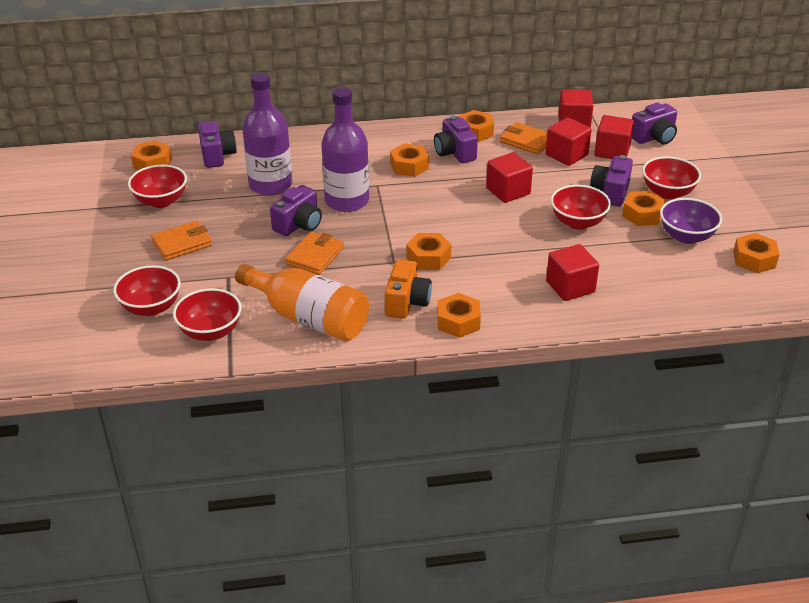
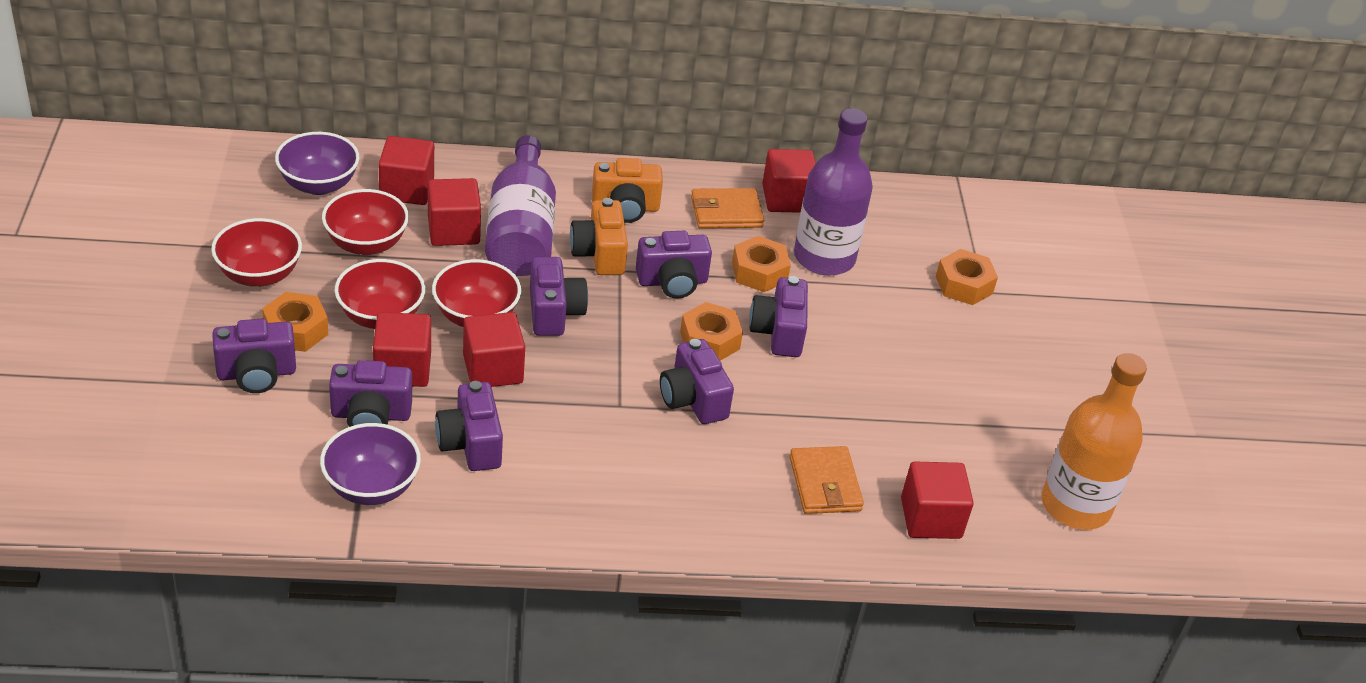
orange camera: [385,259,432,319] = 1 -> [570,198,628,275] [592,158,663,223] = 2
orange nut: [131,140,172,170] [390,143,429,177] [406,233,451,270] [438,293,481,338] [459,110,494,142] [622,191,666,226] [733,233,780,273] = 7 -> [262,292,328,352] [680,302,743,361] [732,236,791,292] [936,249,998,305] = 4
orange wallet: [151,221,212,261] [285,232,344,275] [500,122,547,155] = 3 -> [691,188,764,229] [790,446,864,514] = 2
purple bowl: [660,198,722,244] = 1 -> [275,132,360,195] [320,423,421,505] = 2
purple camera: [198,121,237,168] [270,185,322,236] [434,115,478,163] [590,155,633,206] [632,103,677,145] = 5 -> [212,318,296,393] [329,360,412,427] [435,381,503,471] [530,257,588,336] [636,231,712,298] [660,339,734,424] [749,276,808,357] = 7
red bowl: [113,265,181,316] [128,165,187,208] [173,288,242,341] [551,185,611,230] [642,156,701,199] = 5 -> [211,218,302,287] [322,189,409,255] [335,259,425,329] [432,259,521,327] = 4
red cube: [486,152,533,203] [546,117,592,166] [546,244,599,301] [558,89,594,128] [594,115,634,159] = 5 -> [373,312,431,387] [379,136,434,205] [428,178,481,246] [463,312,525,387] [762,149,816,213] [901,462,974,539] = 6

